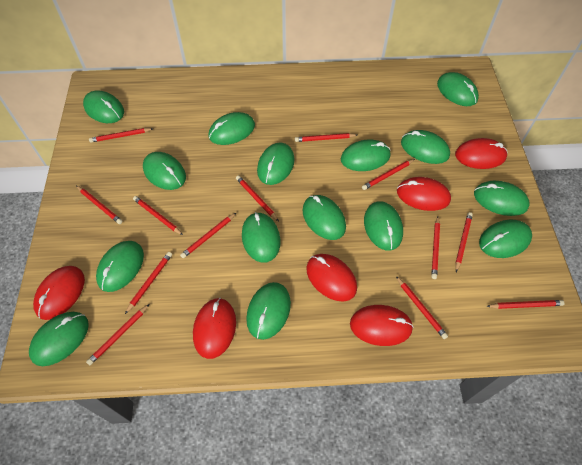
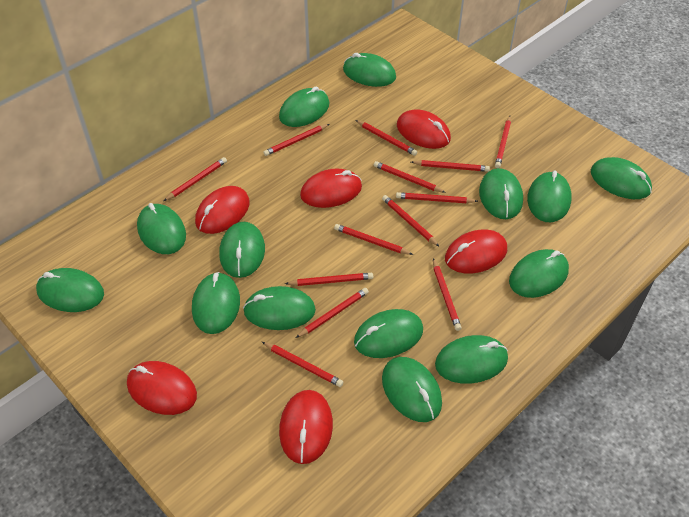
green mouse: [29,312,89,366] [83,90,124,123] [96,241,144,292] [143,152,186,190] [208,112,255,145] [242,212,281,263] [246,282,291,340] [257,143,295,185] [303,195,346,240] [341,139,390,171] [364,201,403,250] [401,130,450,164] [437,72,479,106] [474,181,530,216] [479,220,532,258] = 15 -> [36,268,104,312] [137,203,186,254] [192,272,240,334] [219,222,265,278] [243,286,316,330] [279,87,330,127] [343,53,396,87] [354,309,423,358] [382,357,442,422] [435,335,508,384] [479,168,523,219] [509,249,569,298] [527,170,572,222] [591,157,652,199] = 14

